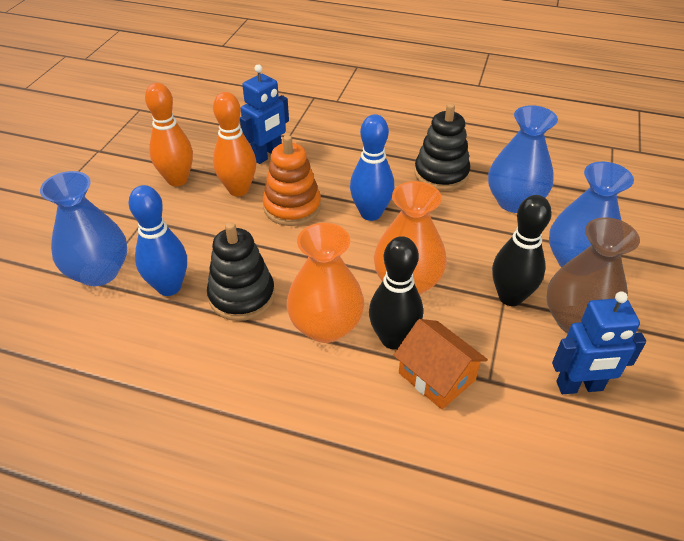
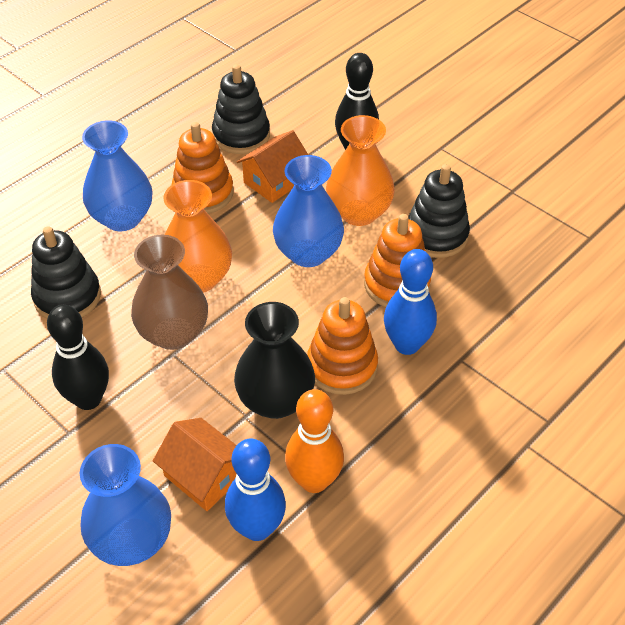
black stacking toy: [207,222,275,321] [414,103,470,191] = 2 -> [31,226,101,319] [212,64,270,154] [408,164,470,258] = 3
black vase: none = 0 -> [234,302,315,419] = 1
blue robot: [240,64,289,164] [552,291,646,394] = 2 -> none = 0
orange bowling pin: [145,83,193,186] [213,92,256,196] = 2 -> [285,389,344,493] = 1
orange house: [393,319,488,410] = 1 -> [153,418,237,511] [237,130,308,203] = 2
orange stacking toy: [263,135,321,226] = 1 -> [172,122,234,213] [307,297,378,395] [364,214,431,307] = 3

